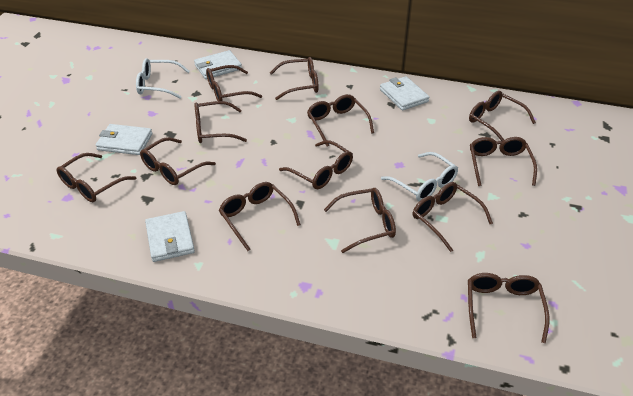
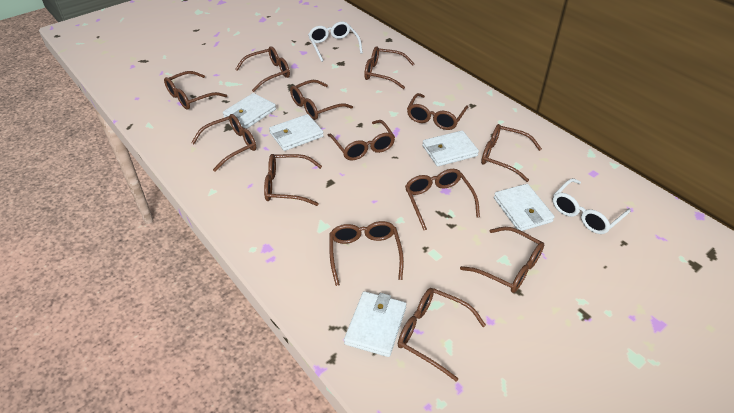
white wallet: [96,124,152,155] [145,211,195,262] [194,50,242,79] [380,76,429,111] = 4 -> [223,93,276,129] [269,114,324,151] [344,291,406,357] [422,130,479,166] [494,184,555,231] = 5

